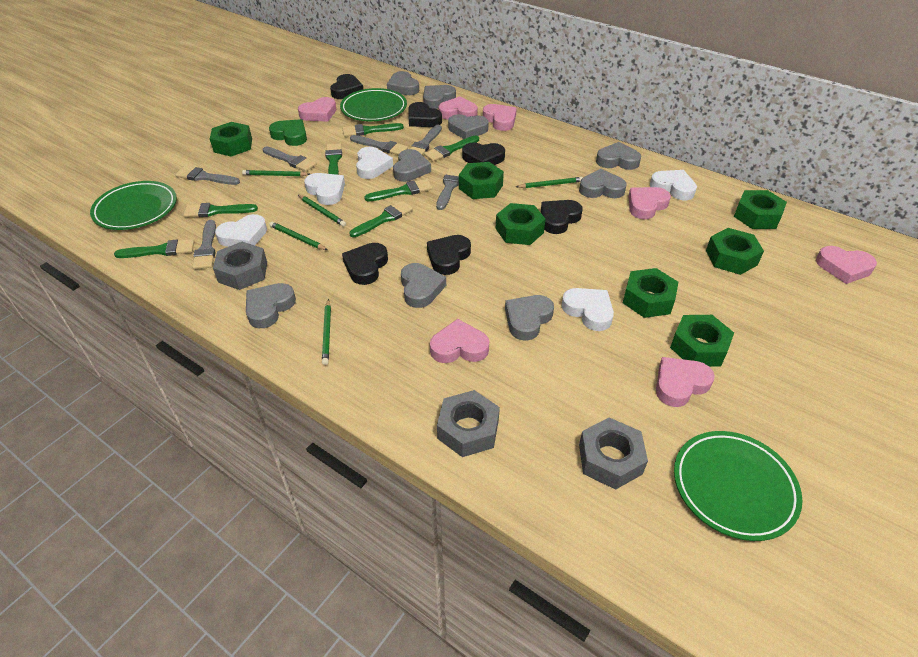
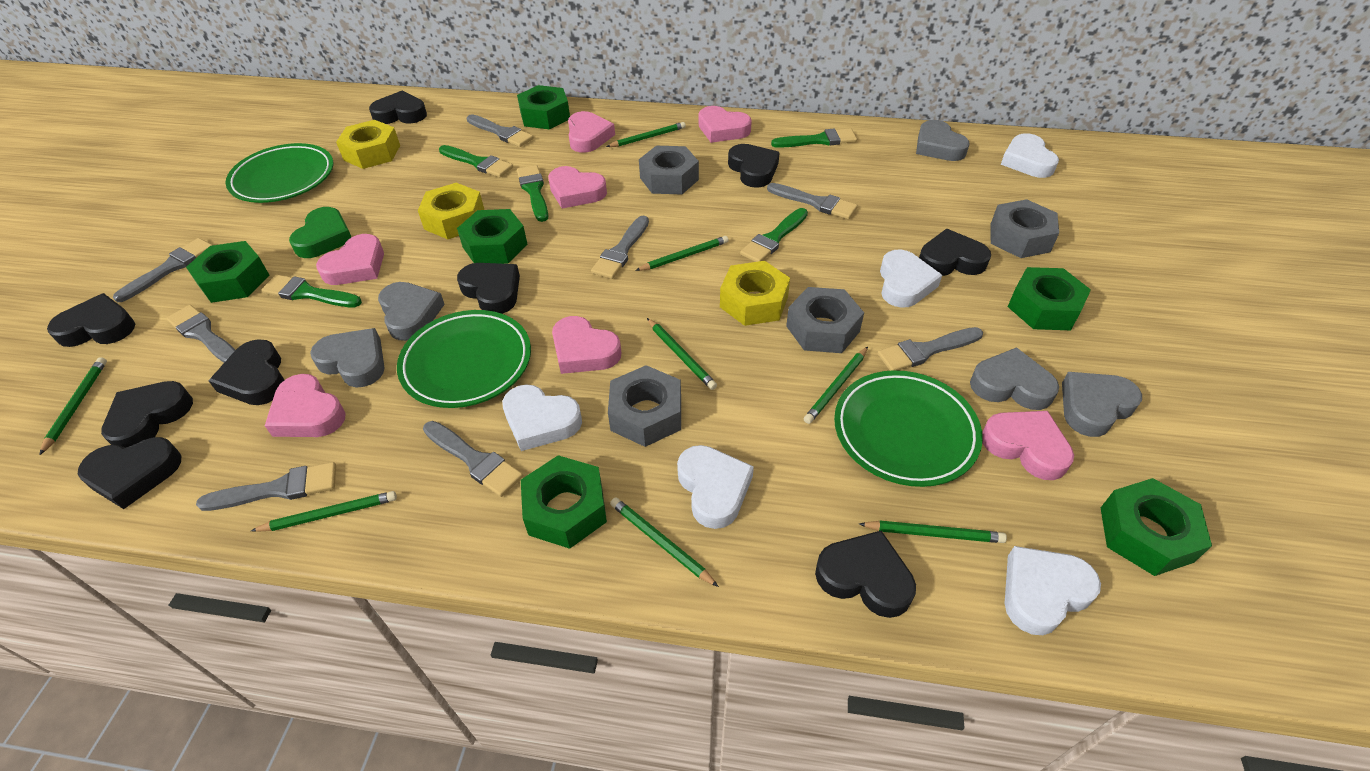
black heart: [330,74,363,99] [342,243,388,285] [408,102,442,127] [427,235,471,275] [462,142,505,165] [541,200,582,234] = 6 -> [47,293,135,347] [78,437,181,509] [101,381,193,448] [209,339,284,405] [369,91,427,124] [457,263,520,314] [728,144,780,188] [815,531,916,618] [919,229,991,276] = 9
green brush: [114,239,194,258] [183,203,258,217] [325,143,342,175] [343,123,404,136] [350,201,413,237] [364,179,433,201] [424,136,479,161] = 7 -> [261,275,362,307] [439,145,513,177] [517,165,548,222] [740,208,808,262] [771,128,857,148] = 5
green nut: [210,122,252,157] [459,162,504,199] [496,203,545,245] [623,268,678,318] [670,315,734,367] [706,228,764,275] [734,190,787,229] = 7 -> [186,241,270,303] [457,209,528,264] [517,85,570,129] [521,455,607,549] [1008,267,1091,330] [1101,478,1212,576] = 6
green pencil: [242,170,310,176] [269,222,327,250] [298,195,346,226] [322,299,331,365] [516,177,583,188] = 5 -> [40,357,107,455] [251,491,397,532] [606,122,686,147] [610,497,719,587] [635,236,729,271] [647,318,717,390] [804,347,868,424] [859,520,1007,543] = 8
grey brush: [175,166,240,185] [192,220,216,269] [263,146,316,172] [350,135,408,155] [410,125,442,155] [436,168,462,210] = 6 -> [113,238,213,302] [166,305,235,363] [196,462,336,511] [423,421,523,497] [467,114,534,147] [591,216,649,279] [767,183,858,219] [877,327,983,371] = 8
grey heart: [246,283,296,328] [387,71,419,95] [393,149,431,182] [401,263,446,308] [423,85,456,109] [448,114,489,139] [505,295,554,340] [579,169,627,198] [596,142,641,170] = 9 -> [310,328,385,388] [378,282,445,341] [916,120,970,161] [970,347,1059,410] [1062,372,1142,437] = 5
grey nut: [213,242,267,290] [437,390,500,457] [579,417,648,490] = 3 -> [608,365,681,447] [639,146,699,195] [786,287,864,353] [991,199,1059,258] = 4
yellow nut: none = 0 -> [336,120,400,169] [418,183,484,239] [720,261,790,326] = 3

